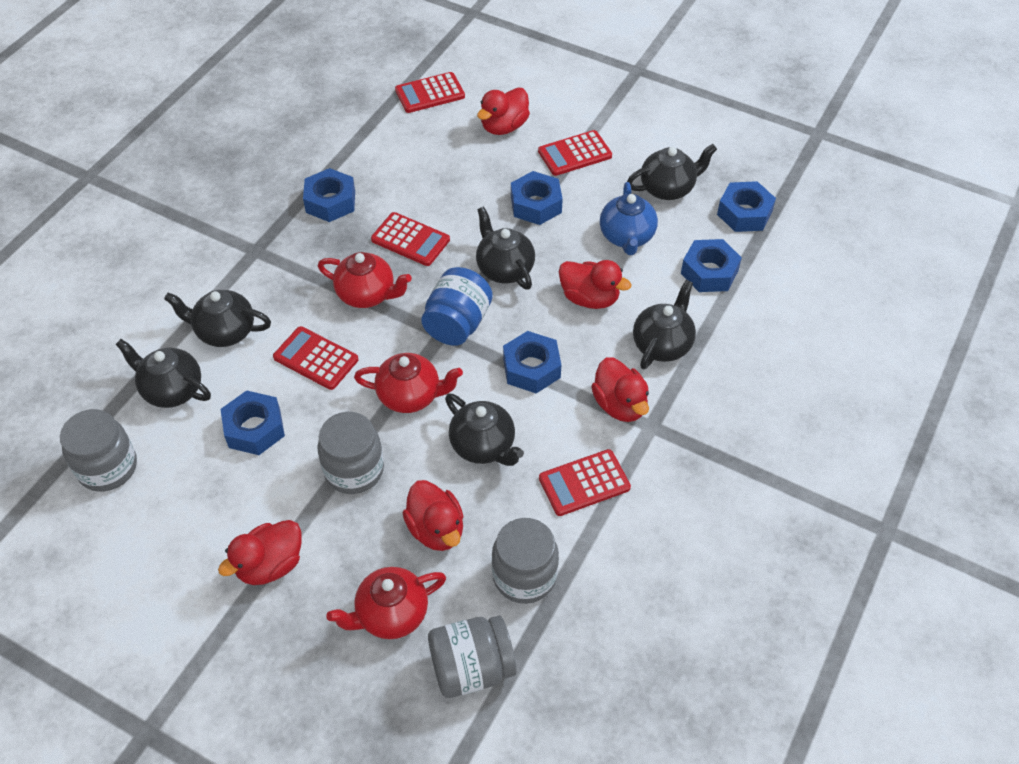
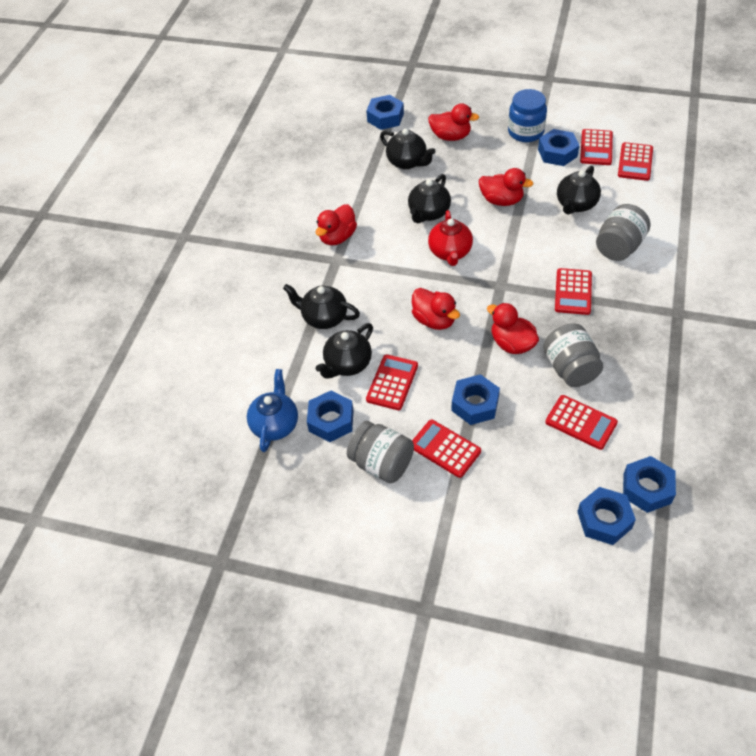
black teapot: [115,339,211,408] [164,290,271,347] [445,394,524,466] [476,206,535,290] [627,144,717,200] [633,280,696,369] = 6 -> [283,284,360,329] [316,323,373,379] [380,129,435,169] [408,174,451,223] [557,166,601,215] = 5
grey jar: [60,409,137,492] [317,412,384,494] [428,616,517,698] [492,518,559,604] = 4 -> [347,421,414,483] [543,323,603,387] [596,204,650,261] = 3
red calculator: [273,326,358,390] [371,212,450,266] [395,72,465,113] [538,130,612,176] [539,449,631,516] = 5 -> [366,354,418,410] [412,419,481,478] [545,395,618,450] [555,268,592,315] [580,129,613,165] [618,142,653,181] = 6
red teapot: [318,252,412,308] [326,567,446,639] [354,353,463,413] = 3 -> [428,210,473,266] = 1

